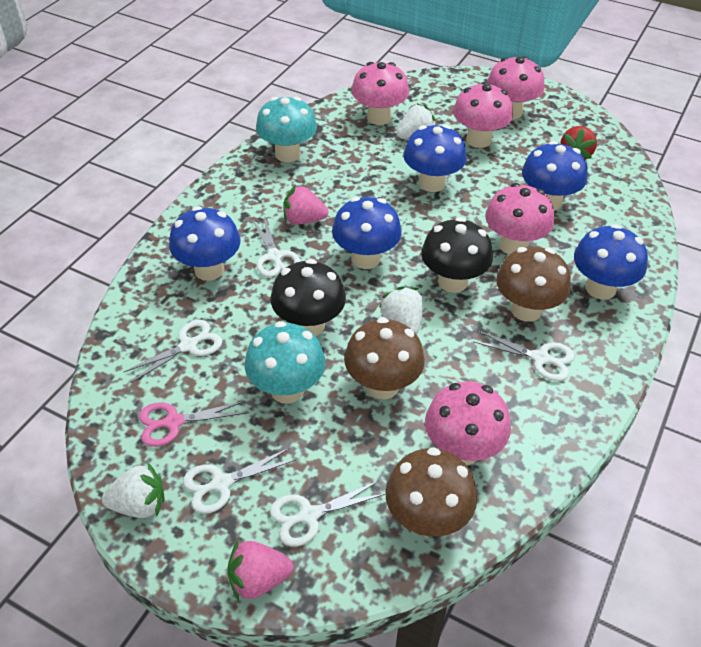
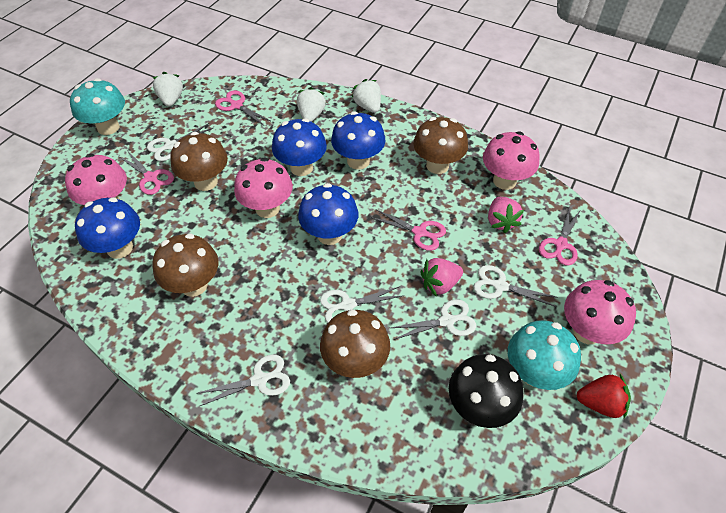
black mushroom: [271,259,346,336] [421,217,493,293] = 2 -> [449,354,524,428] = 1
blue mushroom: [169,206,241,281] [332,197,402,269] [403,125,467,192] [522,141,588,211] [574,224,648,300] = 5 -> [75,197,140,259] [272,118,327,176] [298,183,358,245] [331,111,385,170] = 4
brown mushroom: [344,317,425,399] [385,447,477,537] [496,247,571,322] = 3 -> [152,234,218,297] [170,132,228,191] [320,310,390,378] [413,117,468,174] = 4
pink mushroom: [351,62,409,125] [425,382,511,465] [453,82,513,148] [485,183,554,254] [487,56,544,119] = 5 -> [65,154,127,205] [234,158,293,218] [483,131,540,190] [564,280,636,344] = 4
pink scissors: [139,401,248,447] = 1 -> [120,152,174,195] [215,90,270,126] [370,209,446,251] [539,207,580,266] = 4

